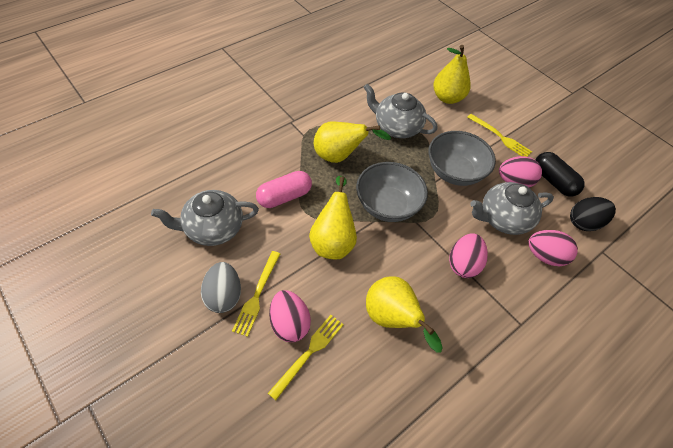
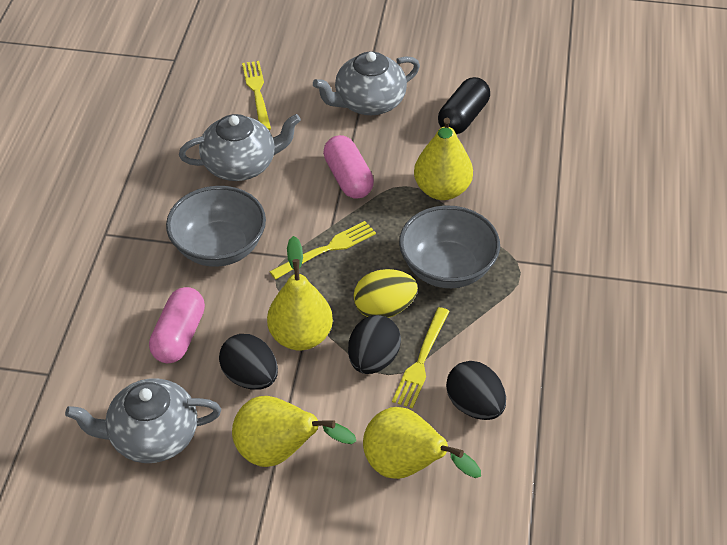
black egg: [570,197,616,231] = 1 -> [219,334,278,390] [348,315,401,374] [446,361,506,420] = 3
grey egg: [201,262,241,313] = 1 -> none = 0
pink capsule: [256,171,312,208] = 1 -> [149,287,205,363] [323,135,374,199] = 2
pink egg: [269,290,311,342] [449,233,488,278] [499,156,542,187] [529,230,578,266] = 4 -> none = 0
yellow egg: none = 0 -> [353,269,418,318] = 1

